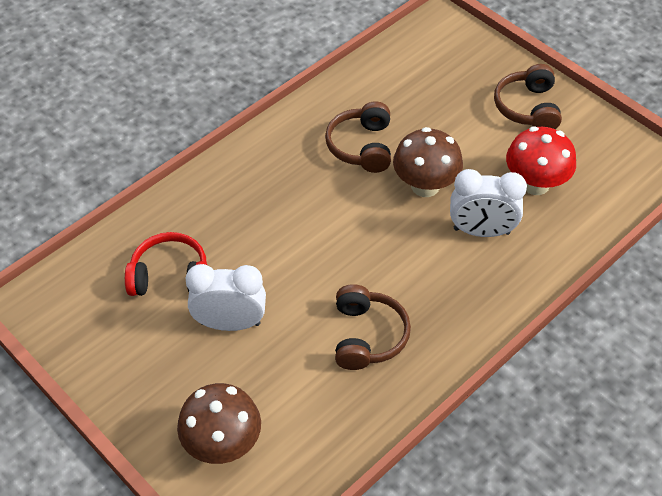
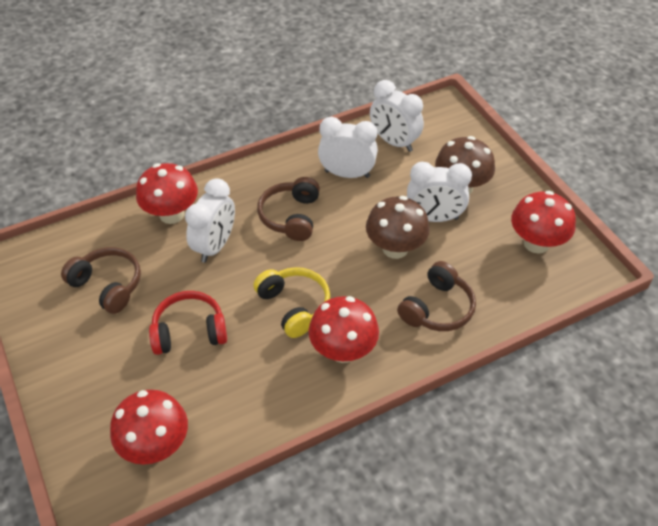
red mushroom: [506,126,576,195] = 1 -> [110,389,188,465] [136,163,198,224] [308,296,379,363] [511,191,576,254] = 4
white clock: [186,264,266,331] [450,169,527,237] = 2 -> [185,178,235,263] [318,117,378,178] [370,80,424,152] [407,162,472,222] = 4
yellow headphones: none = 0 -> [253,267,330,338] = 1

